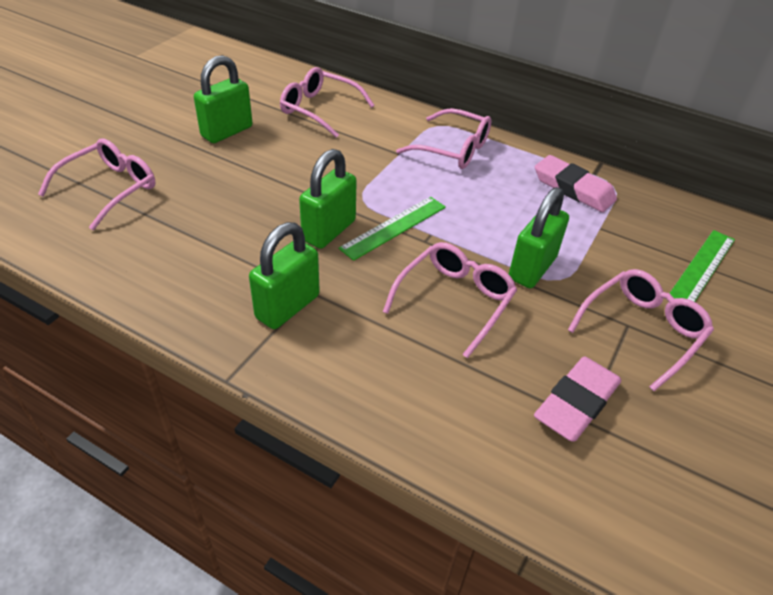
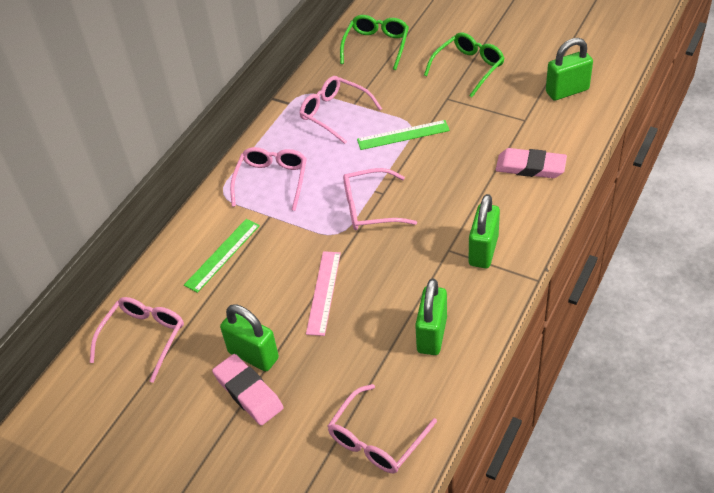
green glasses: none = 0 -> [340,15,409,70] [424,32,505,97] = 2
pink ruler: none = 0 -> [306,251,341,336] = 1

